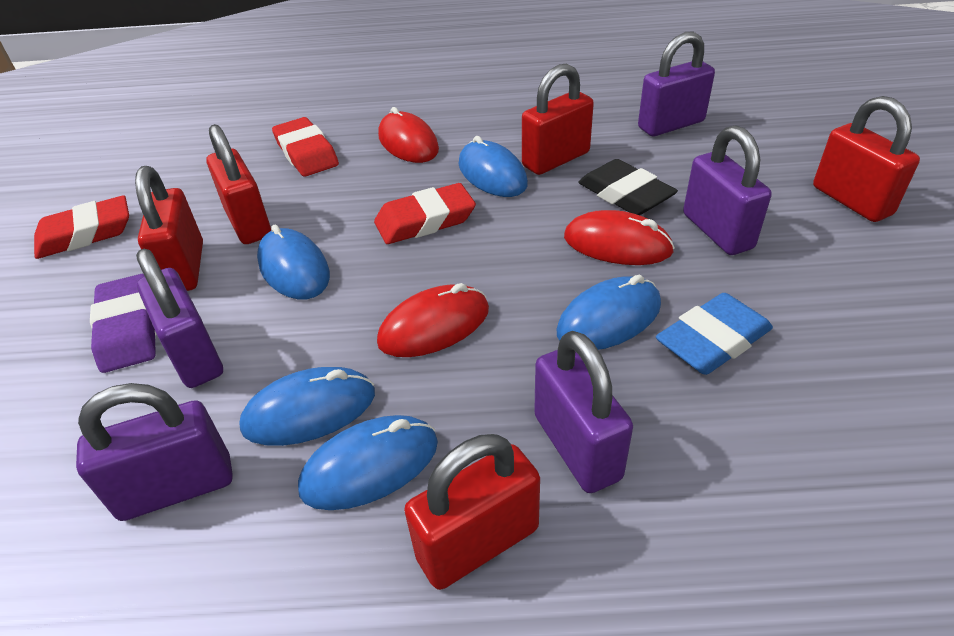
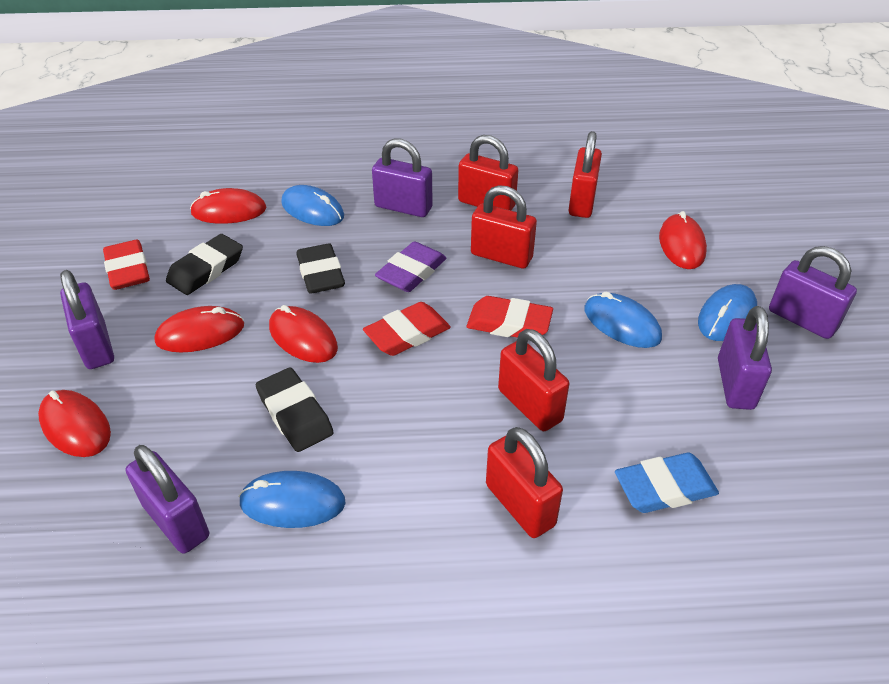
black eraser: [578,159,678,215] = 1 -> [166,234,243,295] [256,367,334,452] [296,243,345,294] = 3
blue mouse: [239,367,375,446] [257,225,330,299] [298,415,438,510] [459,136,528,197] [557,275,661,350] = 5 -> [238,471,346,528] [281,185,344,226] [585,291,662,348] [698,284,757,341] = 4
red mouse: [377,283,489,357] [378,107,439,163] [564,210,675,265] = 3 -> [38,390,111,457] [155,306,244,352] [190,188,266,224] [269,305,338,363] [659,211,707,269] = 5

